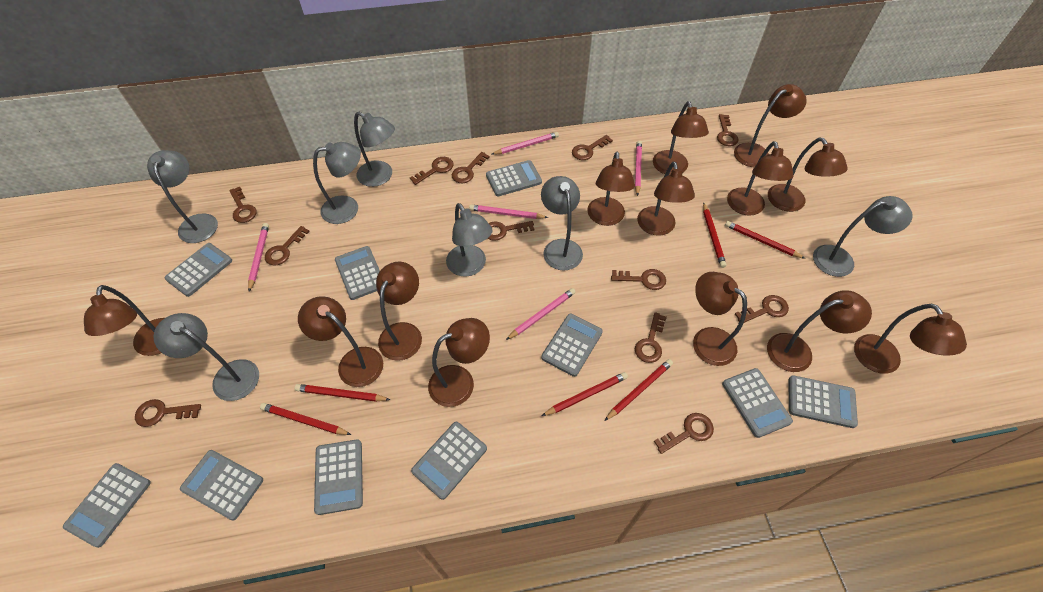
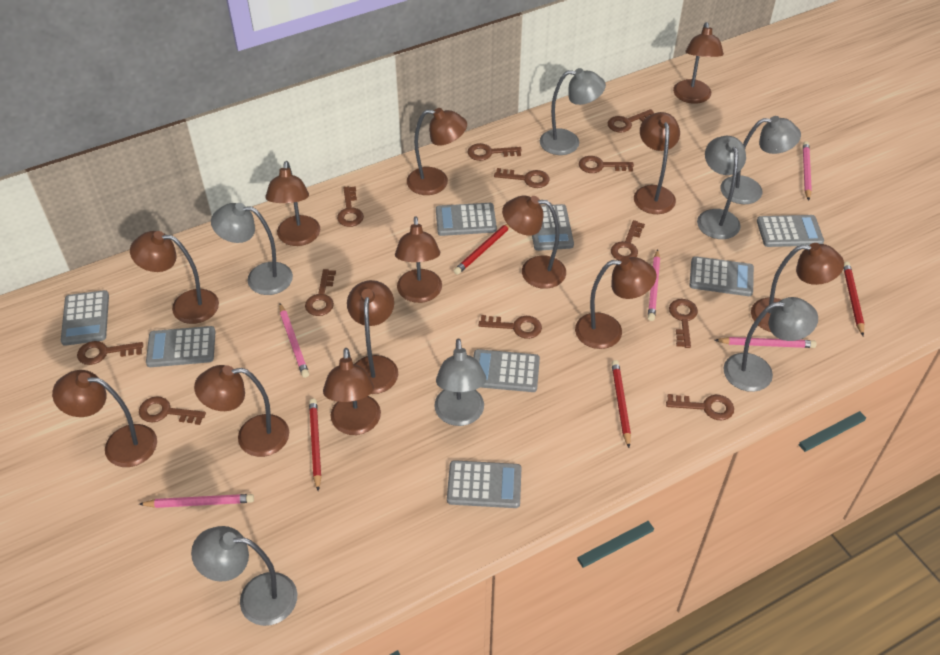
grey calculator: [63,463,151,548] [164,243,232,297] [180,450,263,521] [314,439,363,515] [335,246,380,300] [411,422,487,500] [486,160,542,196] [541,314,603,377] [722,368,793,438] [789,375,858,428] = 10 -> [61,290,109,346] [146,326,216,367] [436,203,497,236] [447,460,521,508] [474,349,540,392] [532,204,574,251] [689,256,754,296] [757,215,824,247] = 8
red pencil: [260,403,351,435] [295,384,391,402] [542,372,628,416] [604,359,673,421] [703,202,726,268] [725,221,806,259] = 6 -> [309,399,321,491] [454,224,510,275] [611,360,631,448] [843,262,864,336] = 4

